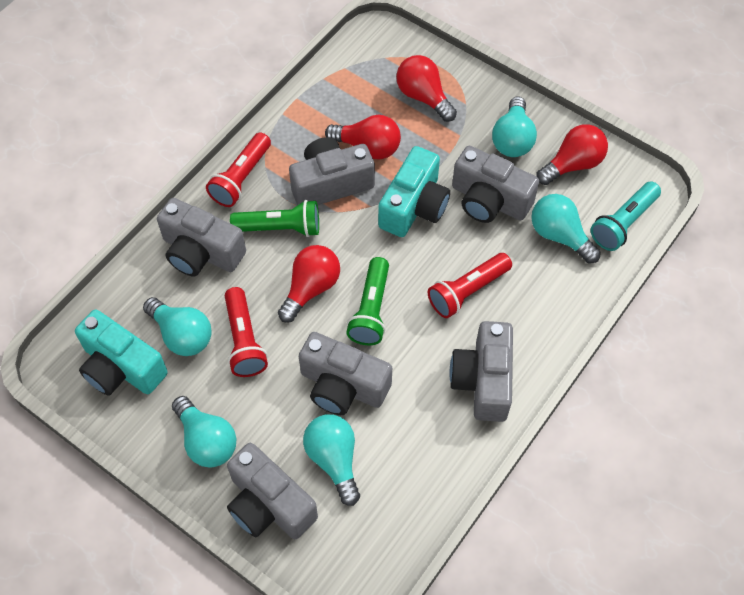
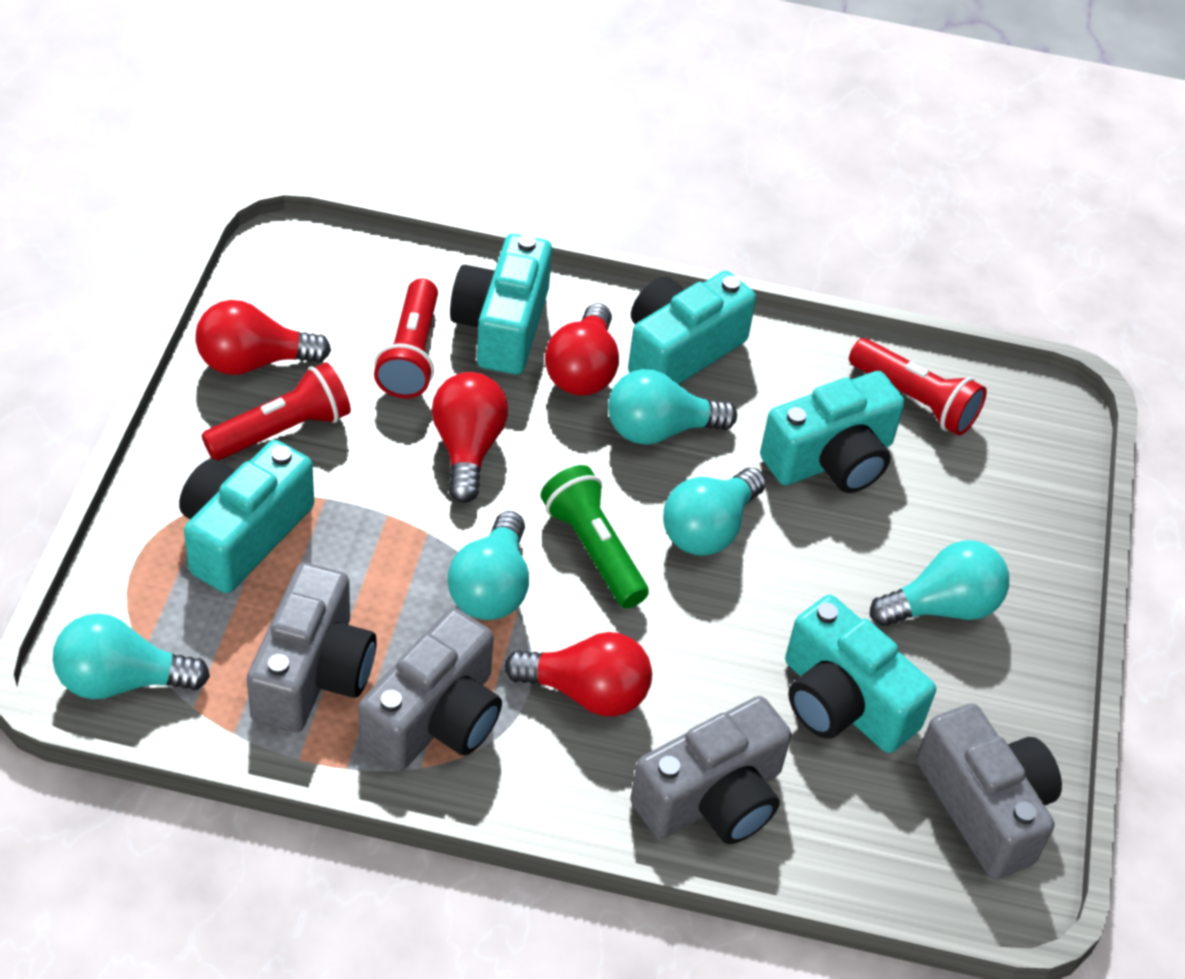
green flashlight: [230,200,319,237] [346,257,389,345] = 2 -> [541,465,649,608] = 1
grey camera: [157,198,246,277] [227,443,318,539] [289,137,375,206] [299,332,392,415] [449,321,513,422] [452,146,539,223] = 6 -> [247,563,377,732] [358,608,502,772] [630,696,792,844] [916,703,1062,879] = 4
turquoise camera: [75,309,168,396] [378,146,450,237] = 2 -> [179,440,314,593] [450,234,552,375] [628,271,756,384] [760,371,905,493] [785,595,936,753] = 5
turquoise flashlight: [590,181,661,251] = 1 -> none = 0

